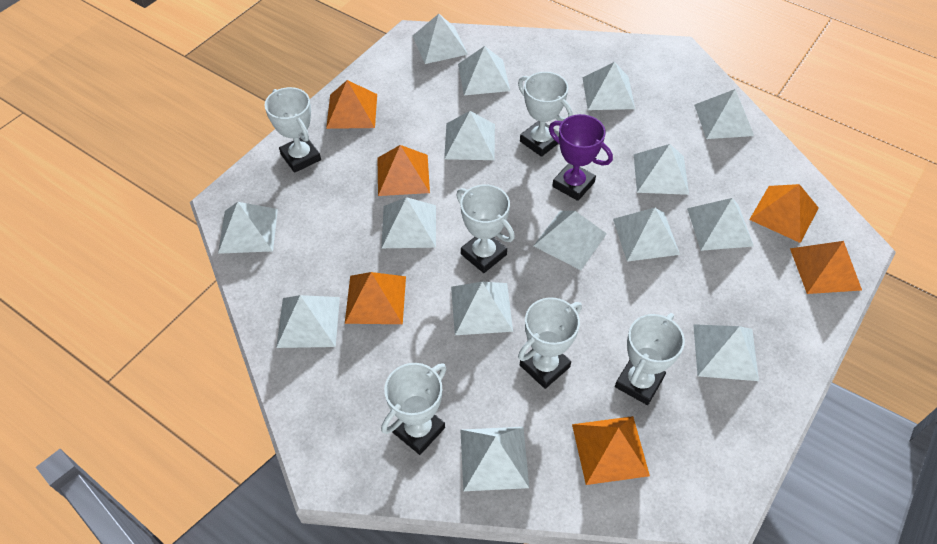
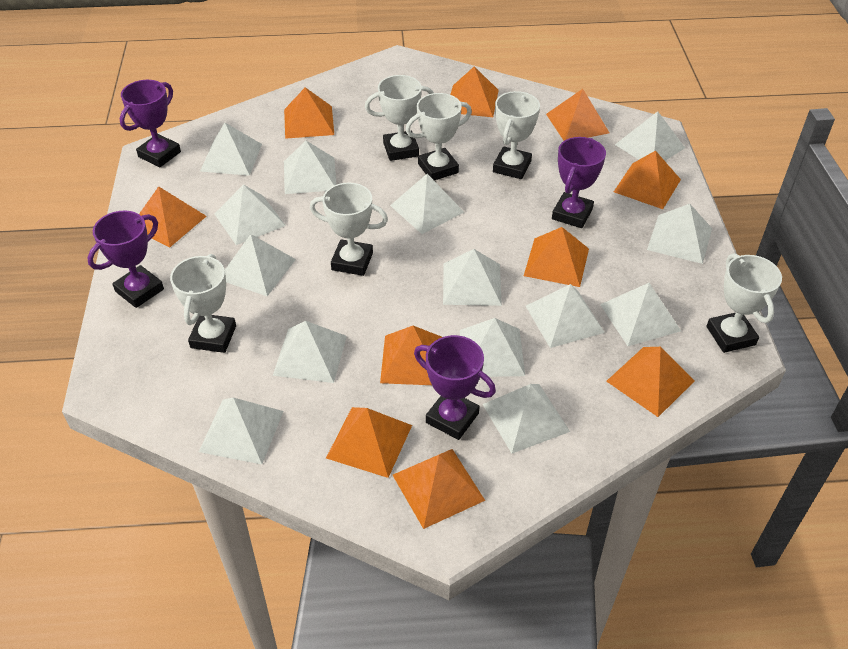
orange pyramid: [326,80,377,129] [345,272,406,324] [378,145,430,196] [572,416,650,485] [749,184,819,243] [790,241,862,294] = 6 -> [139,186,207,247] [284,87,334,139] [326,407,412,478] [380,326,442,385] [393,449,485,529] [450,67,499,117] [524,227,589,287] [546,89,610,141] [606,347,695,417] [614,150,681,209] = 10
purple trophy: [549,114,613,201] = 1 -> [87,211,164,308] [120,80,181,167] [414,335,496,440] [552,137,606,228] = 4
white pyramid: [218,202,278,254] [276,295,340,348] [381,197,436,248] [413,14,468,64] [444,111,495,160] [451,282,513,335] [458,46,510,95] [460,427,529,491] [534,211,607,270] [582,62,635,110] [613,208,680,262] [634,144,689,195] [687,198,754,251] [693,324,759,381] [694,89,754,139] = 15 -> [199,397,283,464] [200,123,262,176] [215,184,286,245] [225,234,296,296] [273,321,347,383] [284,141,337,194] [390,174,464,234] [443,249,502,306] [460,318,525,377] [482,384,570,453] [526,284,605,348] [600,283,681,346] [615,111,685,161] [647,204,712,264] = 14

